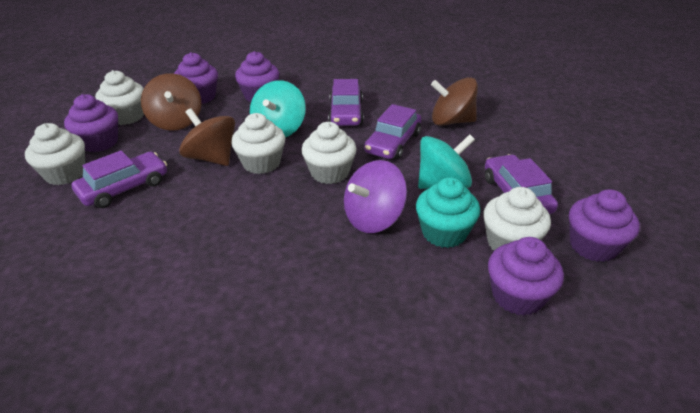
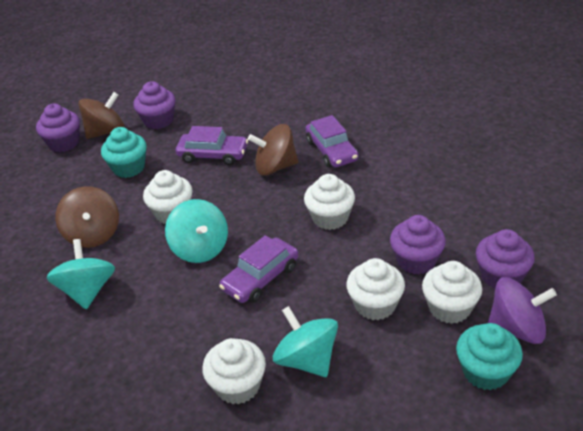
purple car: [71,150,167,208] [328,79,364,126] [364,104,421,160] [485,154,558,214] = 4 -> [176,126,248,165] [219,235,298,303] [306,115,359,167] = 3
purple cupcake: [64,94,118,152] [174,52,218,104] [235,51,279,102] [488,237,564,316] [569,189,640,262] = 5 -> [36,103,80,152] [133,81,176,129] [390,215,446,274] [476,229,535,289] = 4
turquoise cupcake: [416,177,480,248] = 1 -> [101,127,147,178] [456,323,523,390] = 2
turquoise spinning top: [250,80,306,137] [418,134,475,189] = 2 -> [46,239,115,309] [165,199,228,263] [273,306,338,377] = 3

